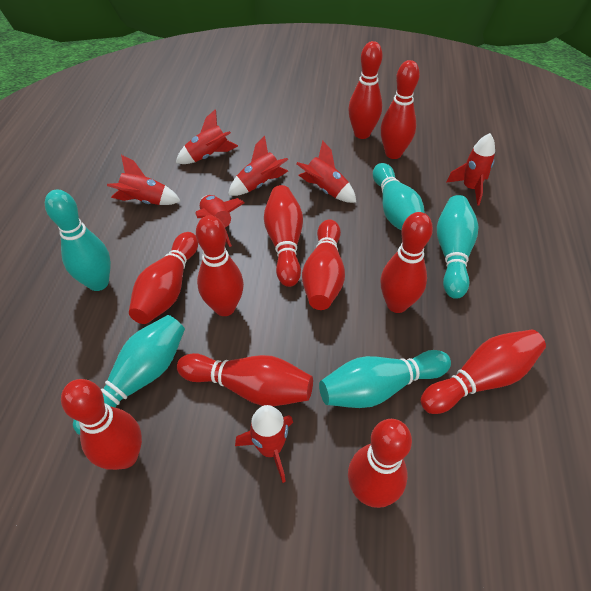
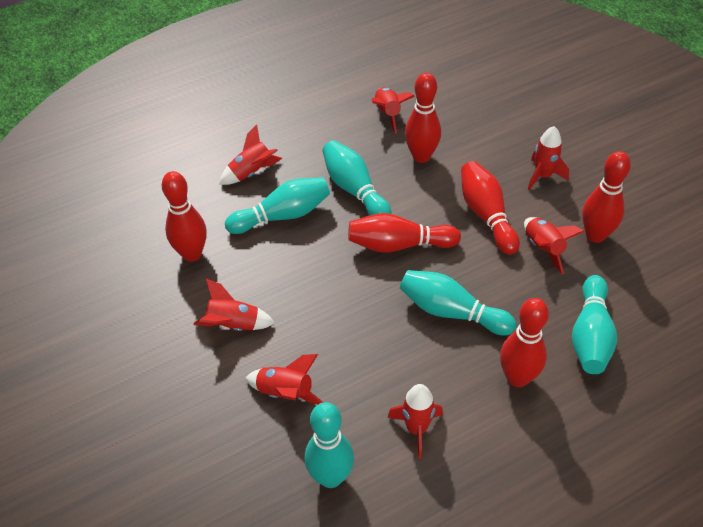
red bowling pin: [61,379,142,470] [129,232,198,324] [177,353,313,406] [196,215,244,316] [264,185,303,287] [302,219,345,310] [348,41,383,139] [348,419,412,508] [380,212,433,313] [381,60,420,159] [420,329,546,414] = 11 -> [162,171,207,262] [348,213,461,253] [405,73,441,163] [461,161,520,255] [500,298,549,387] [582,151,631,243] = 6

